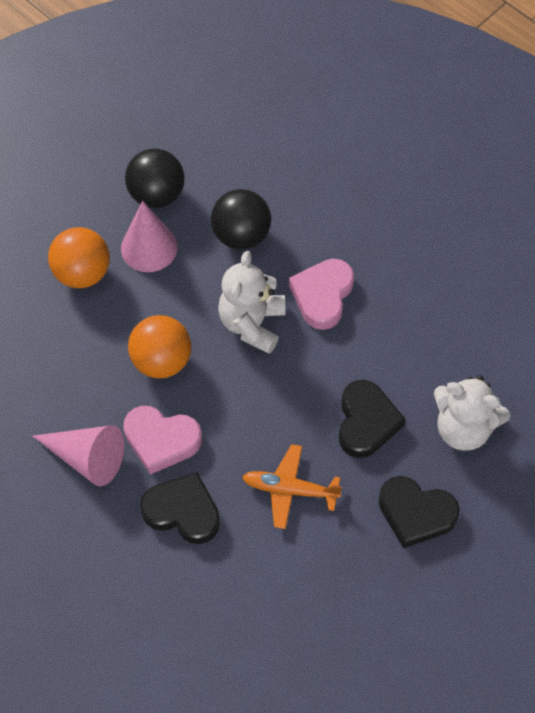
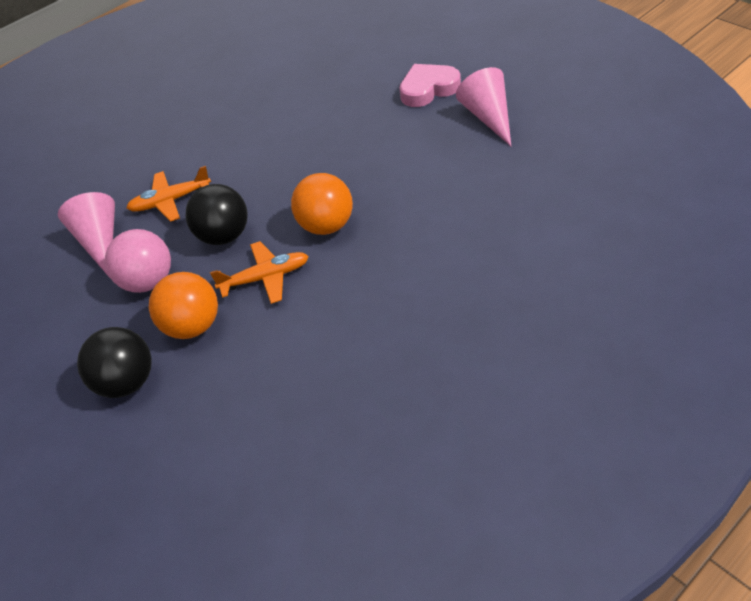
black heart: [140,472,220,544] [339,380,406,458] [379,476,460,548] = 3 -> none = 0
orange plane: [242,444,342,529] = 1 -> [126,166,211,222] [210,241,309,304] = 2
pink ball: none = 0 -> [105,229,171,293] = 1
pink heart: [123,406,202,475] [289,259,354,330] = 2 -> [400,64,461,107] = 1
white teddy bear: [218,251,285,354] [434,375,511,451] = 2 -> none = 0

